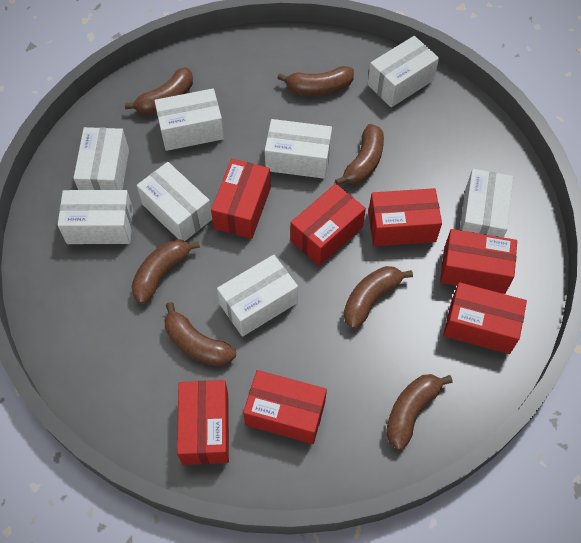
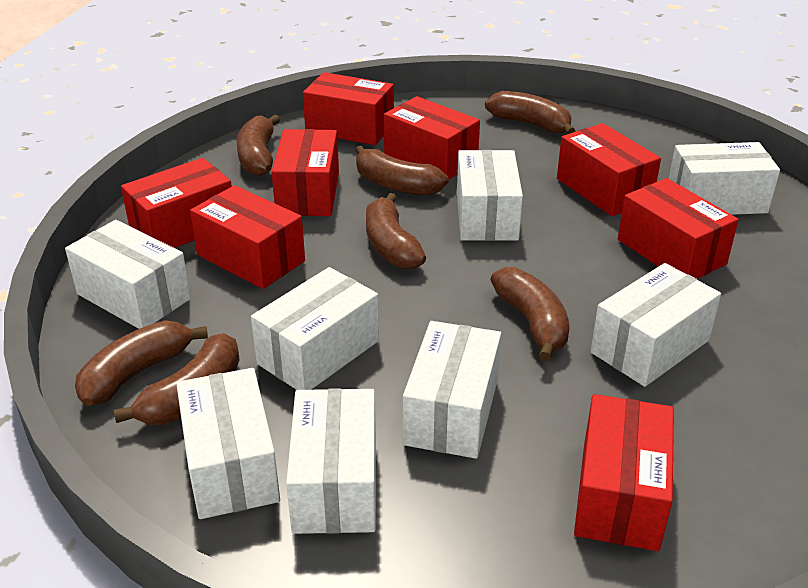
red box: [177,380,229,465] [211,159,271,239] [243,370,327,444] [290,184,366,266] [368,188,442,246] [440,229,517,294] [443,282,527,354] = 7 -> [121,158,232,248] [190,185,305,289] [272,129,339,216] [303,72,394,145] [384,96,480,179] [557,123,661,216] [574,394,674,551] [618,178,739,279] = 8

